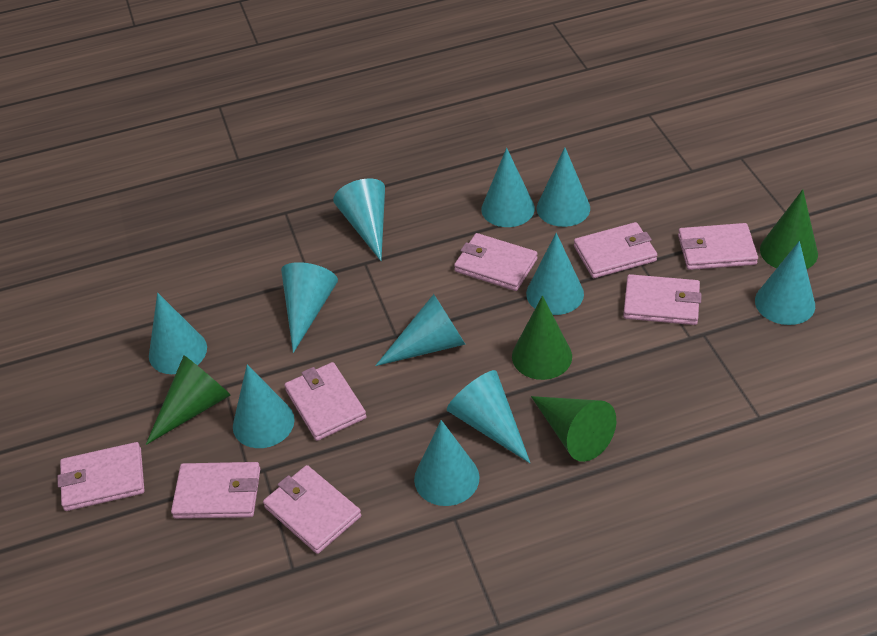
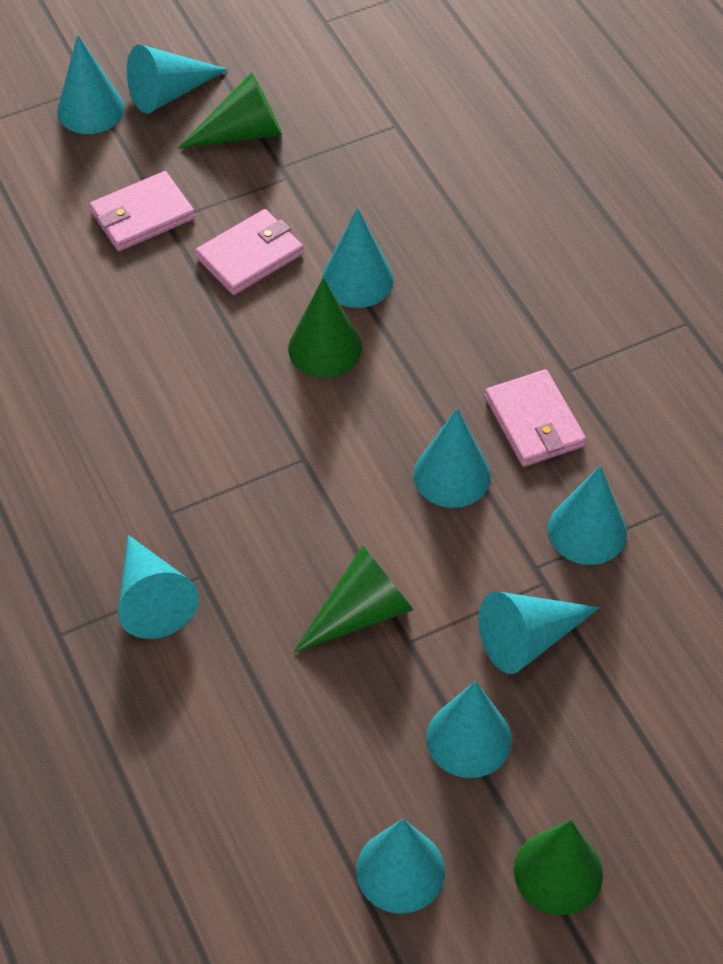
pink wallet: [57,442,145,511] [171,462,260,519] [263,465,361,554] [284,362,367,441] [454,233,538,291] [574,222,657,278] [623,274,702,325] [678,223,758,270] = 8 -> [89,171,195,251] [195,209,303,295] [485,369,586,467] = 3
turquoise cone: [149,293,207,374] [233,364,295,448] [281,262,338,353] [333,178,385,261] [375,294,466,366] [414,420,480,506] [447,370,530,463] [481,148,535,227] [526,233,584,315] [537,147,590,227] [755,241,815,325] = 11 -> [57,35,124,134] [118,535,199,639] [127,45,228,114] [322,208,393,308] [356,819,445,914] [413,408,491,508] [426,681,512,778] [479,591,600,674] [548,466,627,565] = 9

